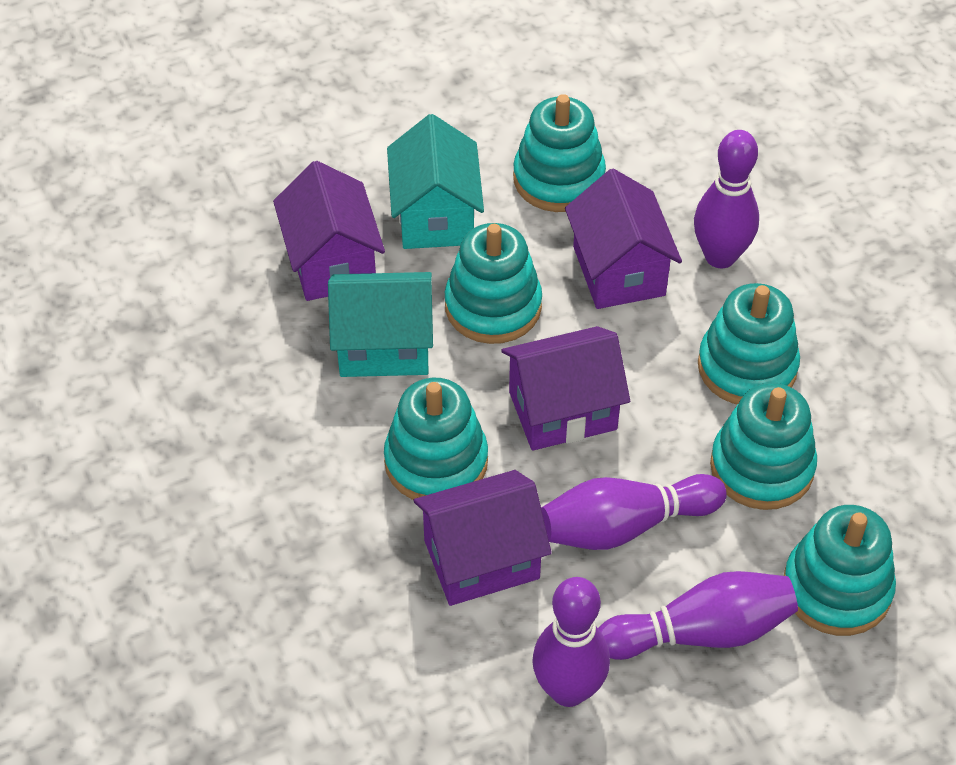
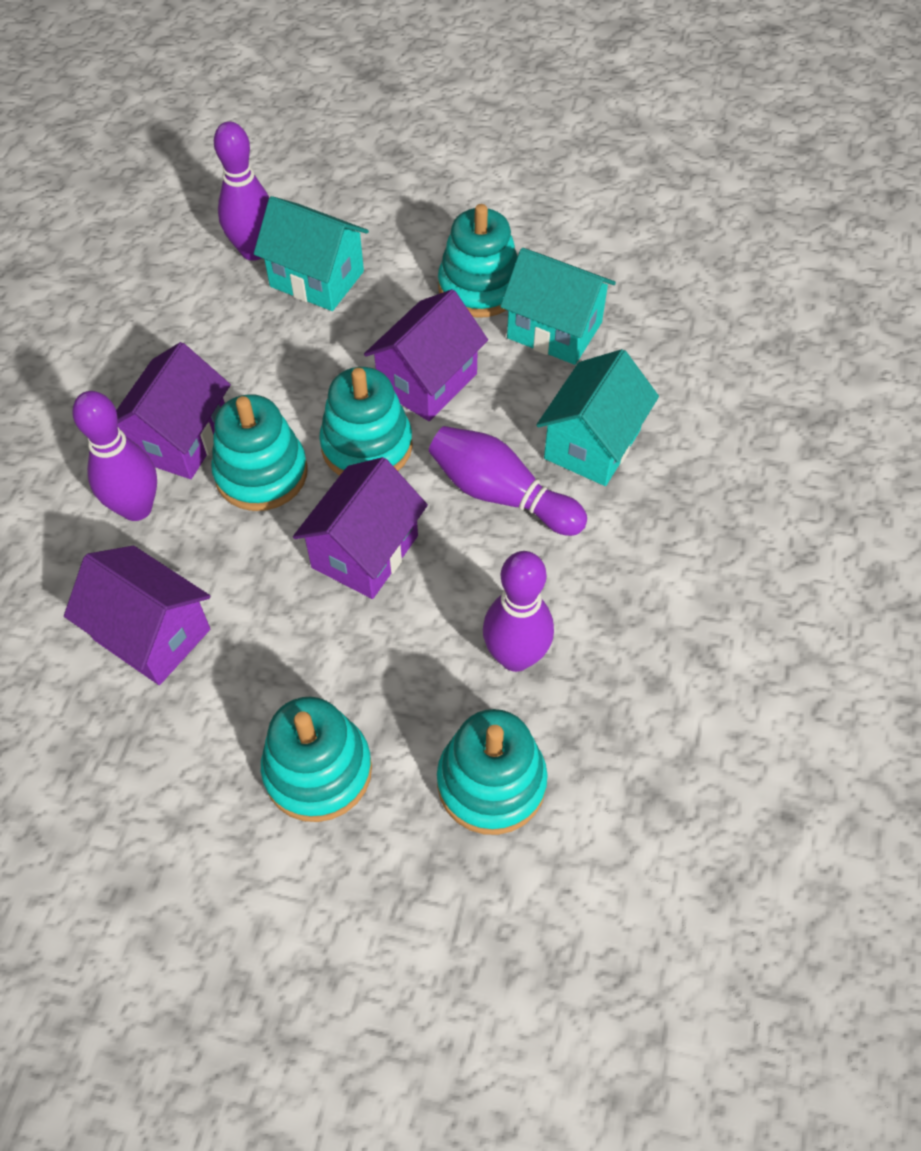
turquoise house: [328,272,433,377] [387,114,484,249] = 2 -> [254,196,369,311] [500,248,616,365] [536,349,659,486] = 3
turquoise stacking toy: [384,378,488,500] [445,223,542,344] [513,94,606,212] [698,283,800,405] [710,383,817,510] [784,505,896,636] = 6 -> [211,394,308,511] [261,697,372,822] [319,367,413,476] [437,709,548,835] [438,204,518,318] = 5

